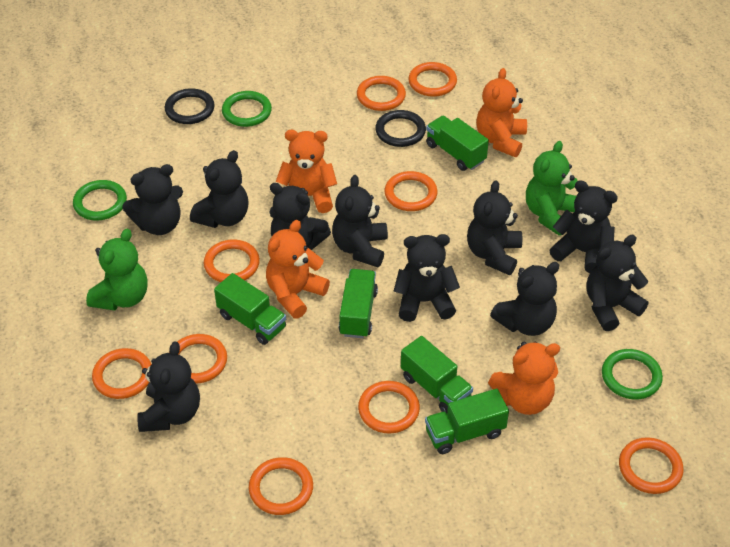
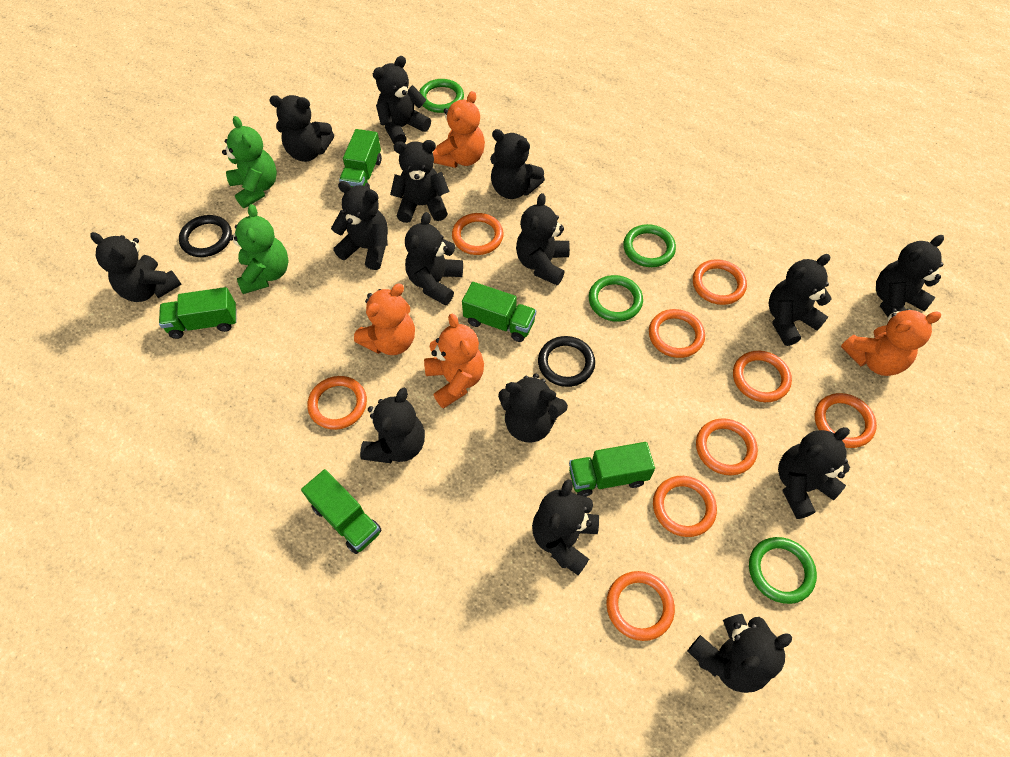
black teddy bear: [122,164,183,235] [137,341,200,432] [190,150,249,228] [270,183,331,250] [332,175,388,267] [394,234,460,322] [467,180,522,275] [490,262,559,336] [550,180,618,273] [587,235,648,331] = 10 -> [90,232,182,302] [269,95,334,162] [331,181,388,270] [360,388,425,463] [373,56,431,144] [390,140,450,223] [405,212,463,305] [490,129,545,199] [498,373,568,443] [516,193,570,285] [532,479,599,575] [687,614,792,693] [768,254,832,346] [778,427,850,519] [876,235,944,317] = 15
green ring: [73,180,127,220] [222,91,272,127] [602,349,663,399] = 3 -> [419,79,464,113] [589,275,643,322] [623,224,676,267] [749,537,817,604] = 4

